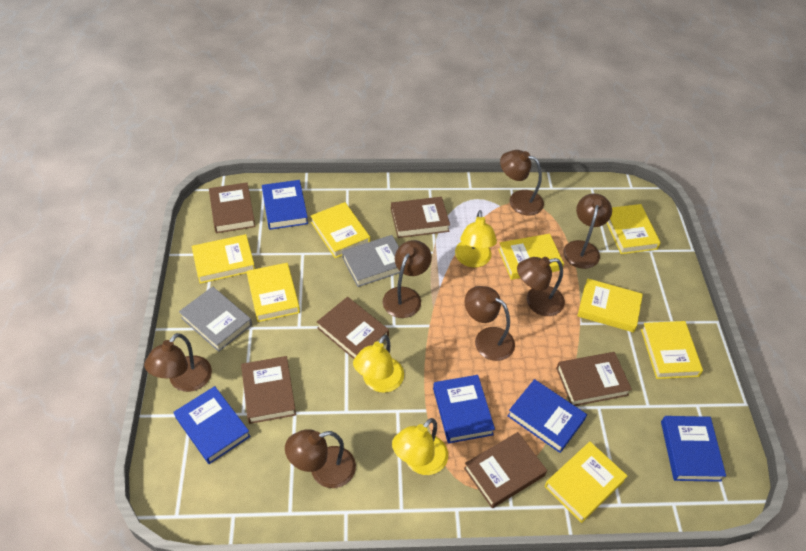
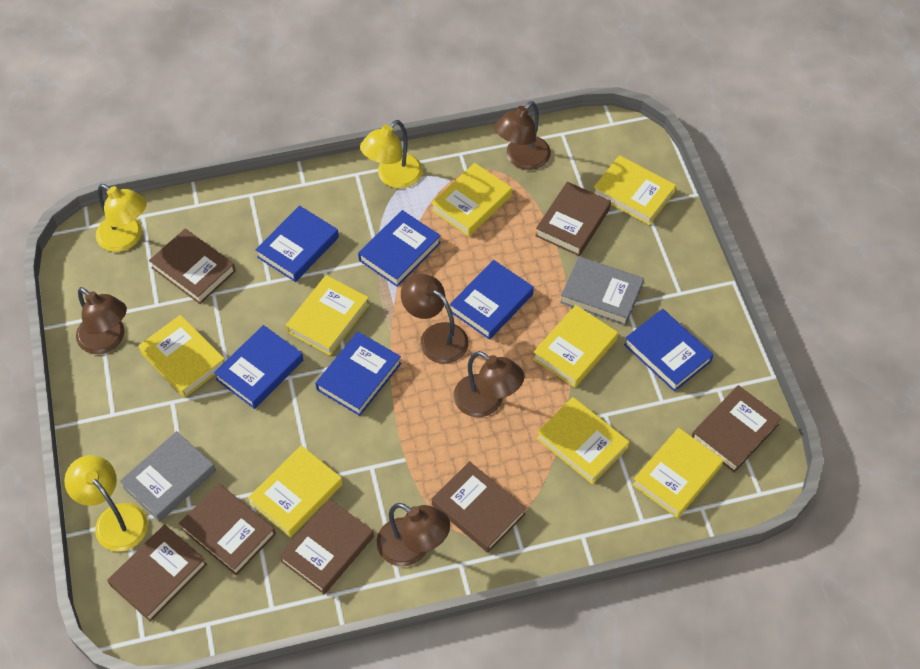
blue book: [174,386,251,464] [262,180,308,230] [433,375,495,444] [507,379,587,453] [661,416,726,482] = 5 -> [214,325,303,409] [255,205,339,282] [315,332,402,416] [358,210,441,287] [450,260,534,340] [624,309,714,392] = 6
brown book: [209,183,256,233] [241,356,296,424] [317,297,389,359] [391,197,450,238] [464,432,547,508] [556,352,632,406] = 6 -> [107,525,207,622] [149,229,236,304] [179,484,276,575] [279,499,374,594] [432,461,526,553] [535,182,611,256] [691,385,782,473] = 7
brown lamp: [144,333,212,392] [285,429,356,488] [383,240,432,318] [464,286,515,361] [500,150,544,215] [517,257,565,316] [564,193,612,269] = 7 -> [76,287,127,354] [377,503,450,566] [401,274,469,364] [453,351,524,417] [494,101,551,170] = 5

